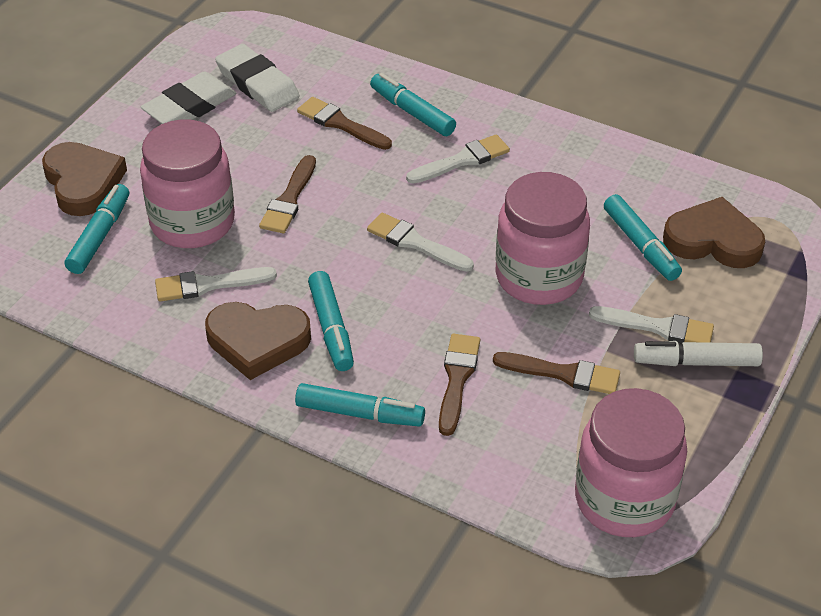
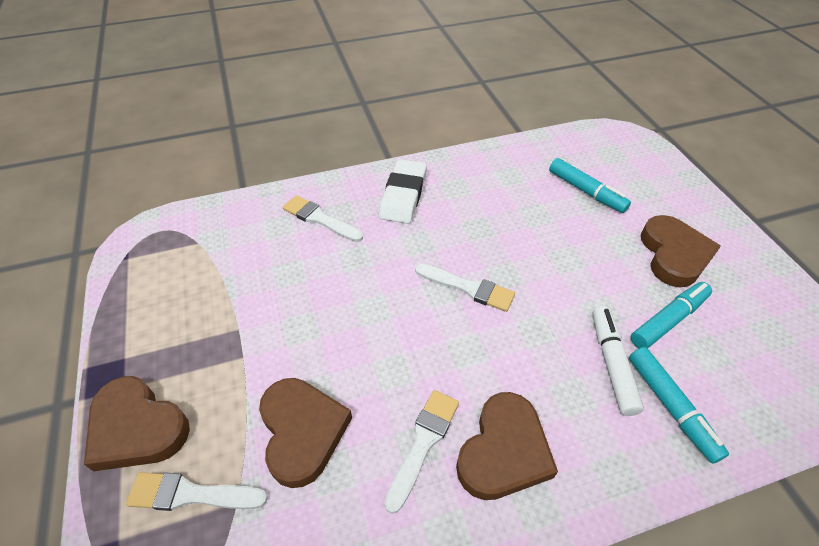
brown brush: [259,155,316,233] [297,97,392,150] [439,334,480,436] [493,352,620,394] = 4 -> none = 0
brown heart: [42,142,127,216] [205,302,311,380] [663,197,765,268] = 3 -> [84,376,190,471] [259,378,352,488] [456,392,558,500] [641,215,721,287] = 4
pink jar: [140,120,235,248] [495,172,590,305] [575,388,687,537] = 3 -> none = 0
turquoise marker: [65,184,129,274] [295,383,425,427] [308,271,354,371] [370,73,456,136] [604,194,682,281] = 5 -> [549,158,631,213] [629,347,729,464] [631,282,712,348] = 3
white eraser: [141,72,237,124] [215,44,300,112] = 2 -> [379,159,427,224] = 1

